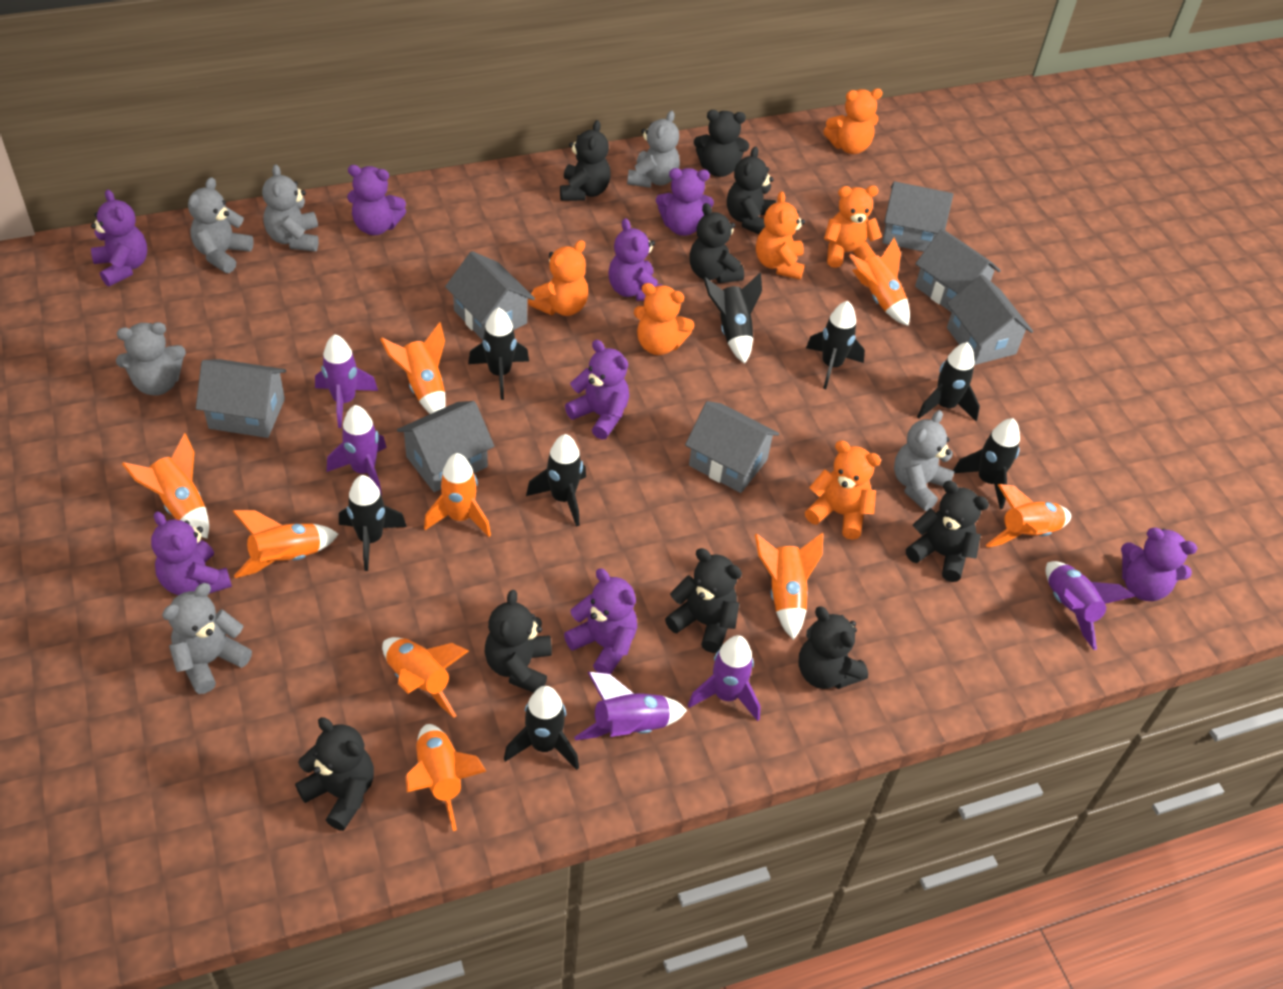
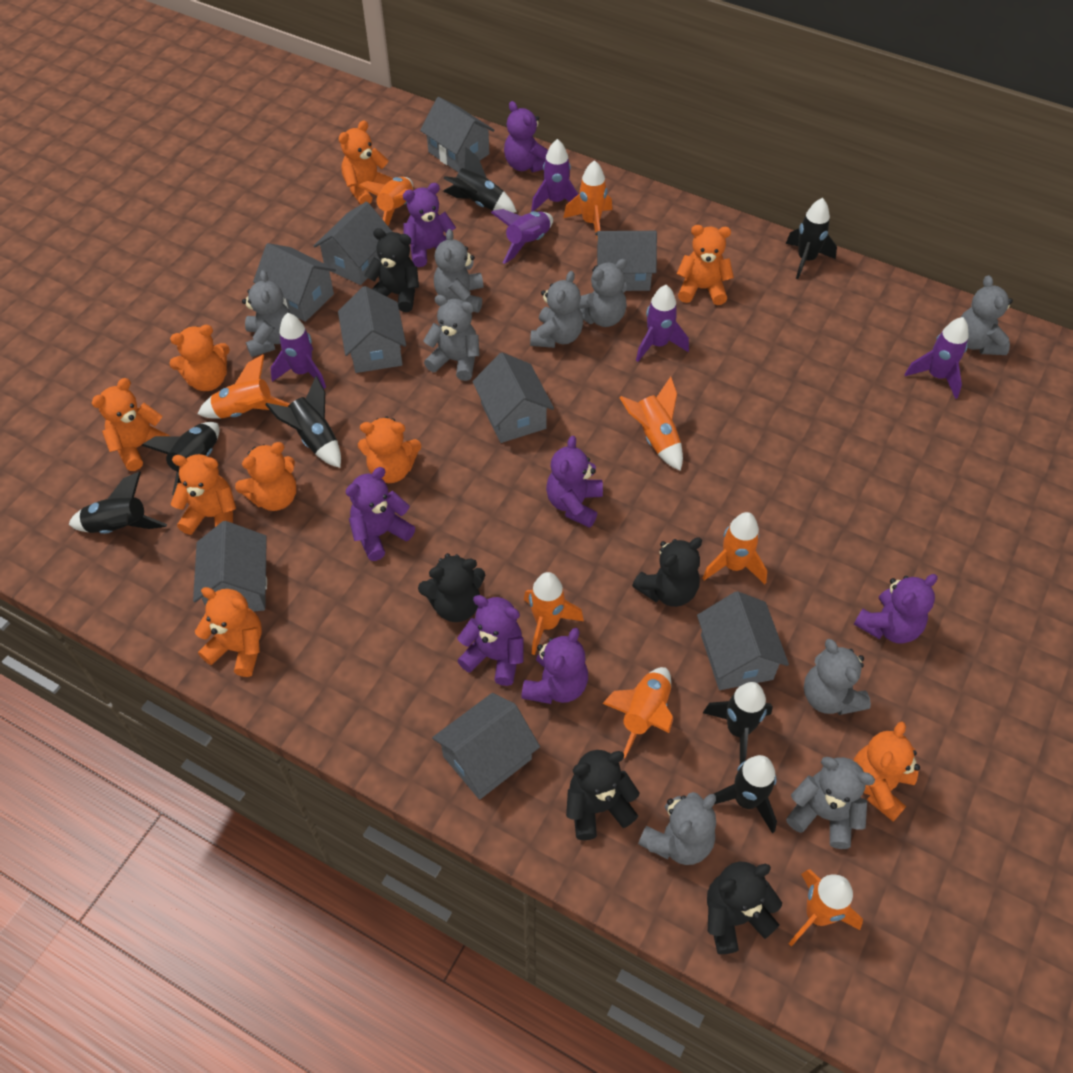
black rocket: [339,475,407,571] [468,308,529,400] [504,686,579,770] [526,434,586,527] [703,273,762,364] [806,301,865,389] [917,342,980,421] [953,418,1020,509] = 8 -> [68,472,167,534] [142,422,220,496] [265,376,341,468] [443,147,517,213] [703,682,773,764] [714,755,777,833] [786,198,837,279] = 7
black teddy bear: [295,717,374,831] [485,590,552,693] [560,120,610,201] [665,548,742,653] [689,203,744,283] [694,110,749,177] [727,146,776,234] [799,606,868,689] [906,481,989,582] = 9 -> [365,228,419,312] [418,553,486,622] [566,750,640,840] [632,537,702,607] [707,861,782,954] = 5
grey house: [196,359,286,438] [397,401,494,492] [445,251,535,340] [685,401,779,493] [882,181,953,252] [915,229,1001,313] [947,274,1033,365] = 7 -> [193,521,267,611] [253,243,336,322] [314,202,392,285] [338,286,406,373] [420,97,495,173] [432,693,540,800] [472,352,554,443] [595,231,657,291] [697,591,789,690] = 9
grey teddy bear: [116,322,186,396] [162,583,252,694] [188,177,254,273] [262,164,319,251] [627,110,680,188] [894,410,955,511] = 6 -> [242,270,291,357] [423,295,480,381] [434,229,484,313] [530,271,583,348] [578,259,627,327] [638,792,716,865] [786,757,875,849] [804,639,871,715] [960,275,1013,355] = 9
orange rocket: [122,433,209,539] [232,510,338,578] [380,322,446,414] [382,637,469,718] [406,724,487,831] [424,453,491,537] [755,533,824,640] [849,237,910,326] [986,484,1071,548] = 9 -> [198,354,290,418] [358,177,413,226] [524,572,584,655] [563,160,612,238] [602,667,673,759] [619,377,683,471] [702,512,767,584] [789,869,863,947] = 8
orange teddy bear: [528,240,588,316] [634,283,694,355] [756,191,805,280] [805,441,881,540] [823,88,883,154] [824,185,882,268] = 6 -> [92,378,170,471] [169,325,230,391] [171,454,236,535] [195,587,262,677] [235,442,296,511] [338,120,393,205] [358,417,421,483] [677,225,734,305] [854,721,920,822] = 9
purple teddy bear: [91,190,147,286] [151,511,232,595] [347,165,406,235] [564,568,637,675] [565,340,629,440] [608,218,662,301] [656,168,714,236] [1121,527,1197,601] = 8 -> [345,467,415,561] [403,183,456,267] [457,595,524,686] [504,101,548,172] [521,628,588,704] [546,436,603,528] [854,574,938,644] = 7

